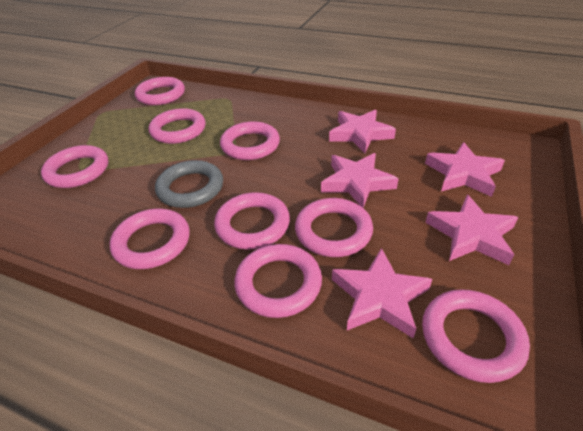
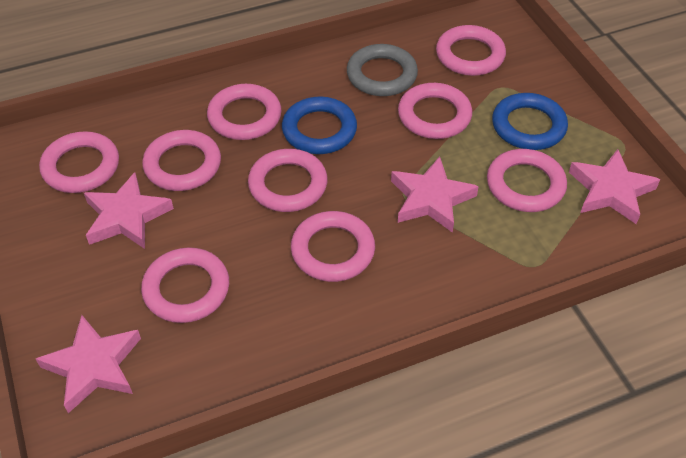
blue ring: none = 0 -> [282,97,357,154] [492,93,568,150] = 2
pink star: [321,153,398,208] [329,110,396,153] [332,248,432,338] [425,142,505,197] [425,195,518,265] = 5 -> [36,315,141,413] [84,172,174,249] [391,156,479,233] [569,149,660,224] = 4

